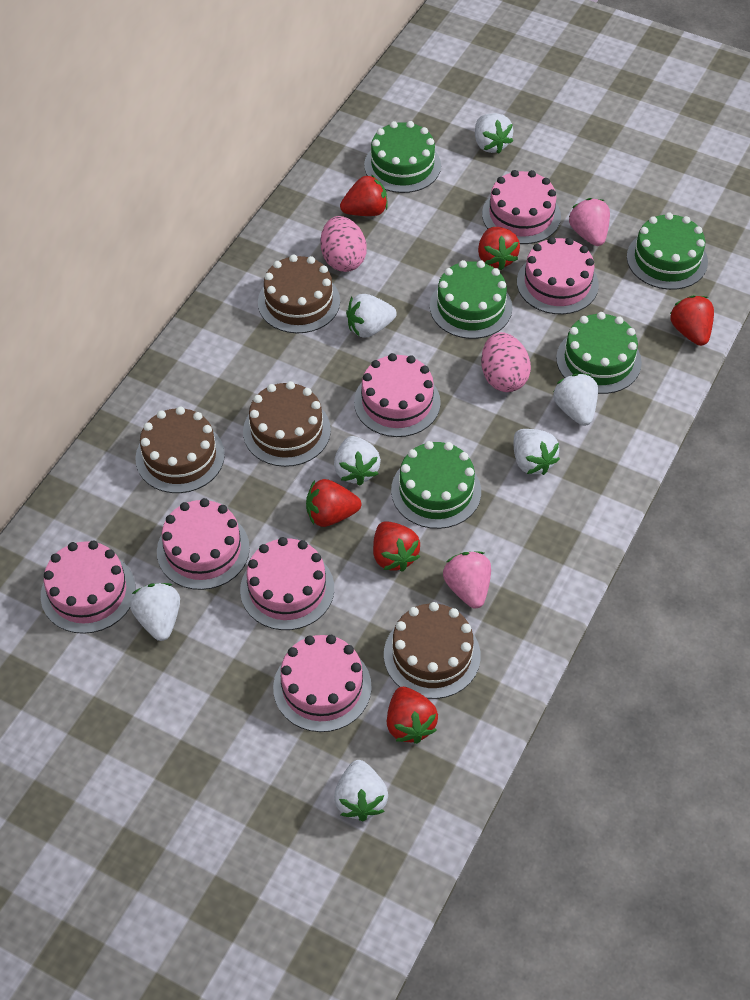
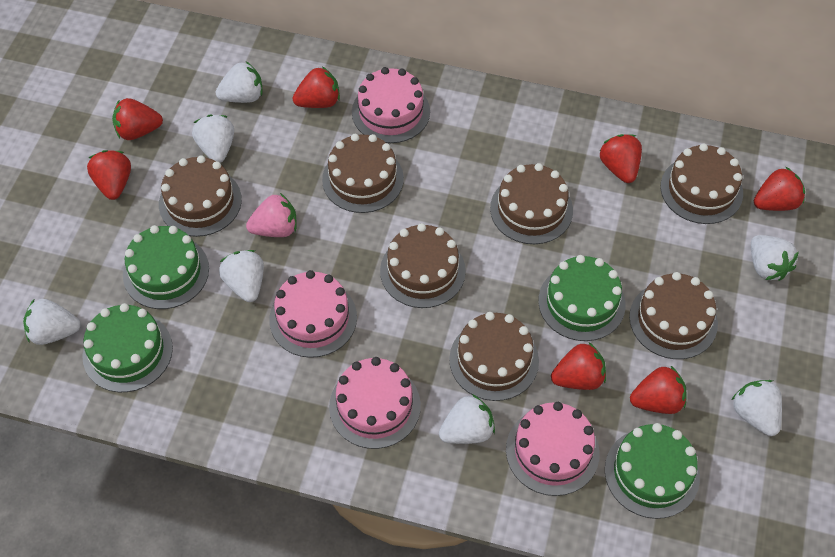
brown cake: [135,406,225,493] [243,381,331,467] [258,255,340,333] [384,602,481,699] = 4 -> [159,155,242,237] [322,134,404,213] [380,223,466,308] [449,312,539,401] [490,163,573,244] [629,272,718,359] [661,143,743,224] = 7
green cake: [364,121,441,193] [391,441,481,529] [430,260,512,339] [556,312,642,394] [627,212,708,290] = 5 -> [82,303,173,392] [123,225,209,309] [538,255,626,341] [605,423,700,519] = 4
pink cake: [41,541,136,634] [157,498,250,590] [240,537,334,630] [273,635,372,732] [354,353,441,437] [482,170,561,244] [517,237,599,314] = 7 -> [269,270,357,358] [329,357,421,449] [352,67,430,143] [506,402,600,496] = 4
pink egg: [321,216,367,272] [481,332,531,392] = 2 -> none = 0
pink strawberry: [443,552,491,609] [569,198,610,246] = 2 -> [246,193,297,237] = 1
red strawberry: [306,479,361,527] [340,175,388,216] [373,521,420,572] [387,687,438,744] [478,227,520,270] [670,295,714,346] = 6 -> [87,150,131,200] [112,98,163,140] [293,66,340,108] [551,343,606,390] [600,134,642,183] [630,366,687,414] [754,167,805,211] = 7

